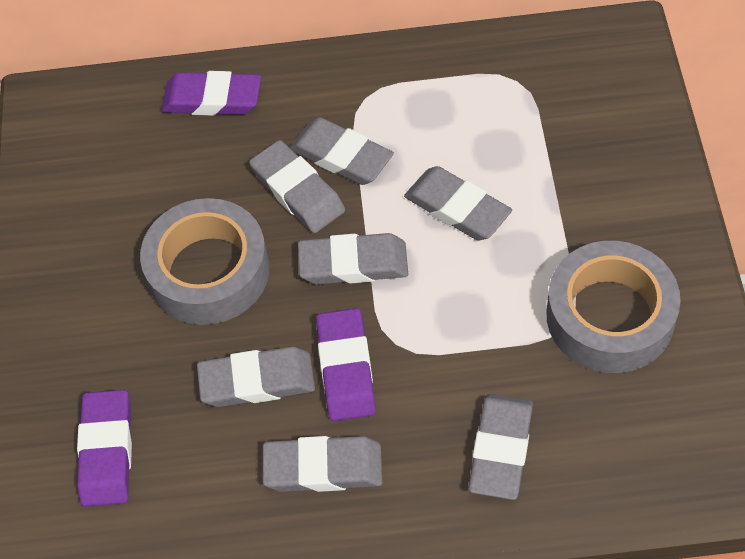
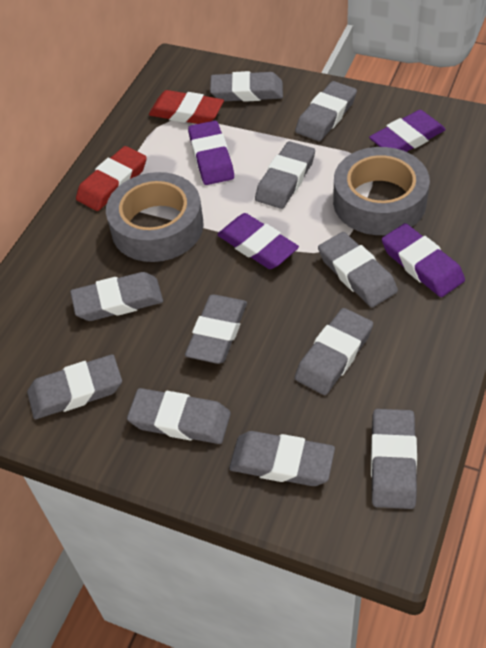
grey eraser: [197,347,315,407] [249,140,345,233] [263,436,383,492] [290,117,394,185] [298,233,408,285] [404,166,512,240] [468,394,533,500] = 7 -> [27,354,122,419] [70,272,163,321] [127,388,231,444] [185,295,247,364] [210,71,283,102] [229,431,335,486] [255,141,315,209] [295,81,357,141] [295,308,373,395] [318,232,398,307] [371,409,417,509] = 11
purple eraser: [77,390,132,507] [161,71,261,116] [316,308,376,421] = 3 -> [188,121,234,185] [217,213,299,269] [369,110,446,152] [382,223,465,297] = 4
red eraser: none = 0 -> [76,146,147,211] [149,90,224,124] = 2

